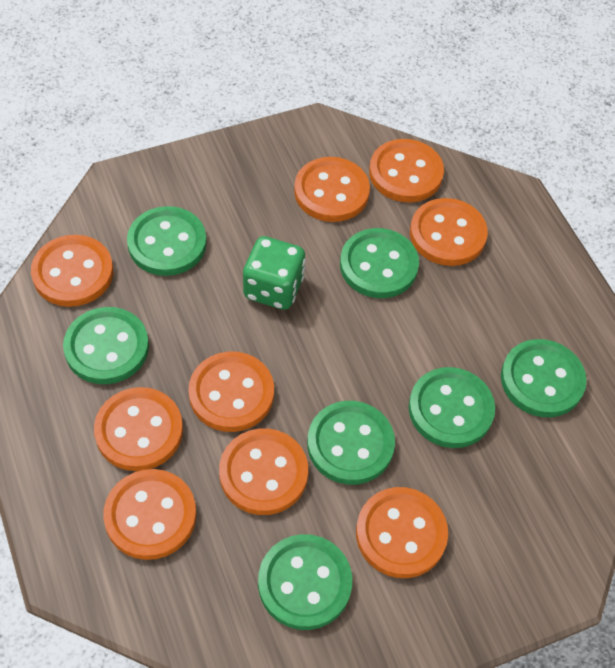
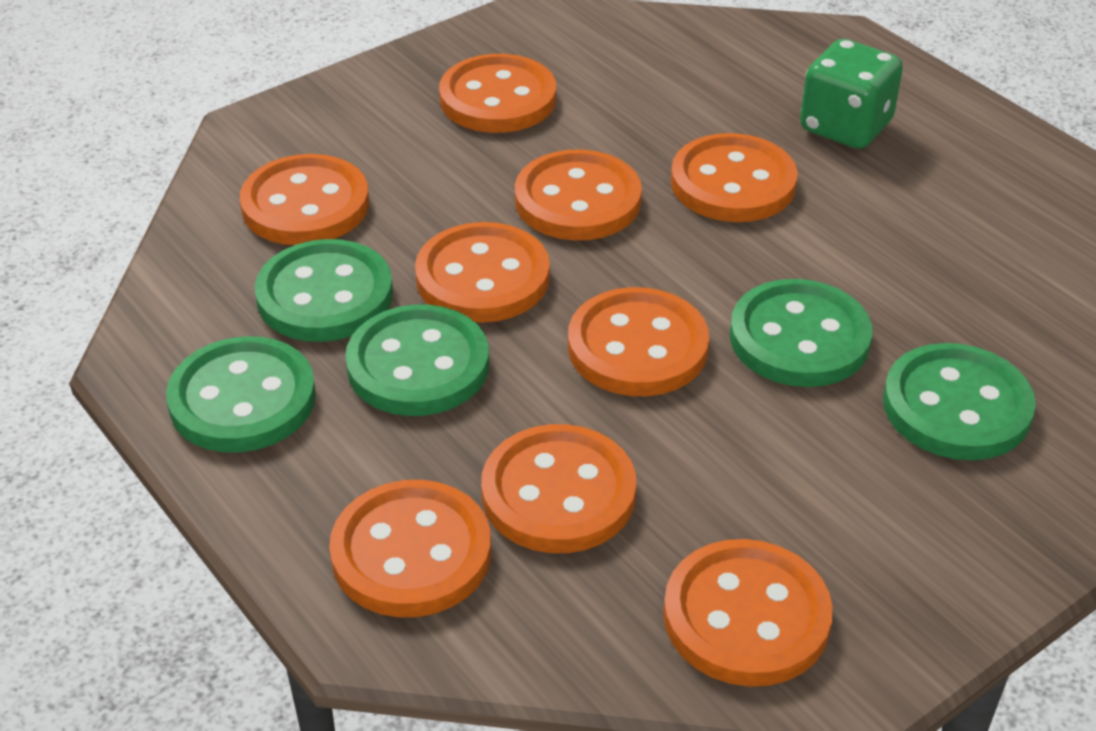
green button: [63,307,149,384] [127,206,207,276] [258,534,352,630] [307,401,395,485] [340,228,419,298] [409,367,495,448] [501,339,587,417] = 7 -> [166,336,316,452] [255,239,393,342] [345,304,489,416] [730,279,872,387] [883,343,1036,460] = 5

